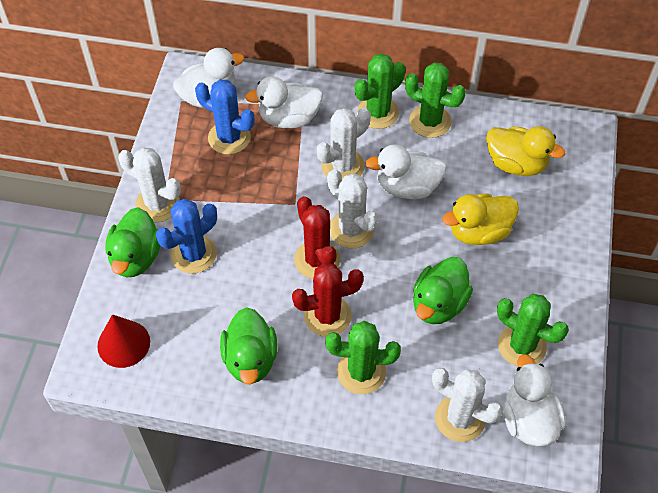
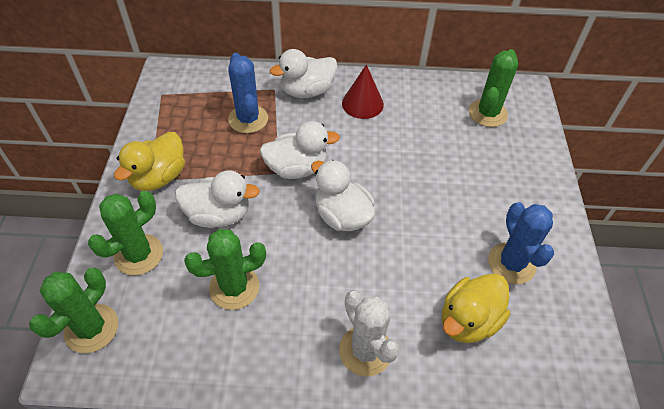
green duck: [105,207,161,277] [220,307,277,385] [413,257,473,324] = 3 -> none = 0
red cactus: [292,263,364,337] [294,196,340,279] = 2 -> none = 0
white cactus: [118,147,181,222] [317,107,371,180] [327,169,378,249] [432,368,503,442] = 4 -> [339,291,400,377] = 1

